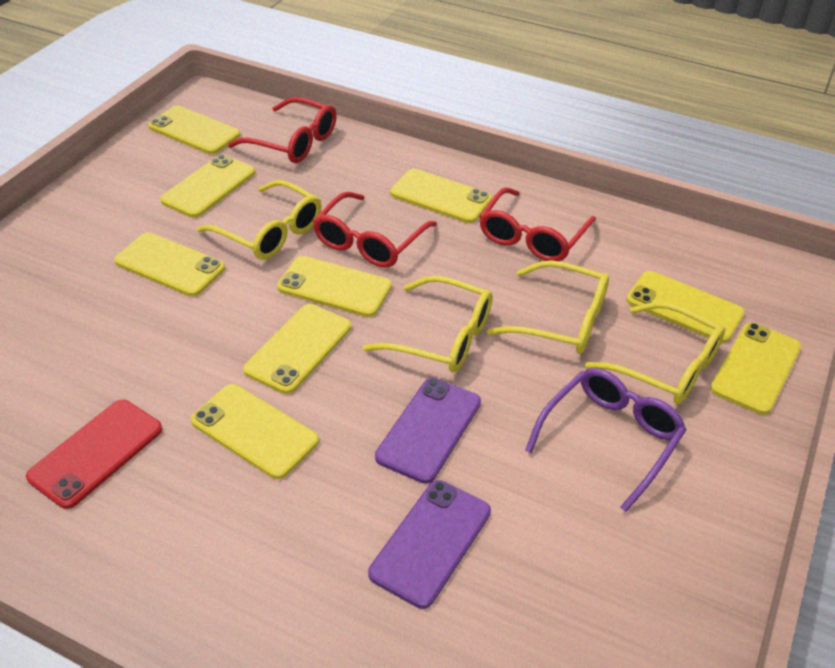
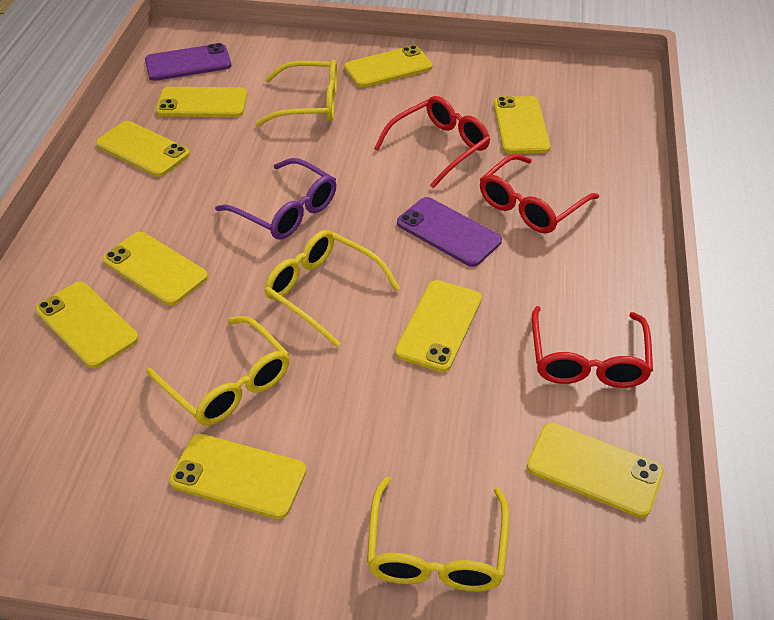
red phone: [26,399,162,509] = 1 -> none = 0

